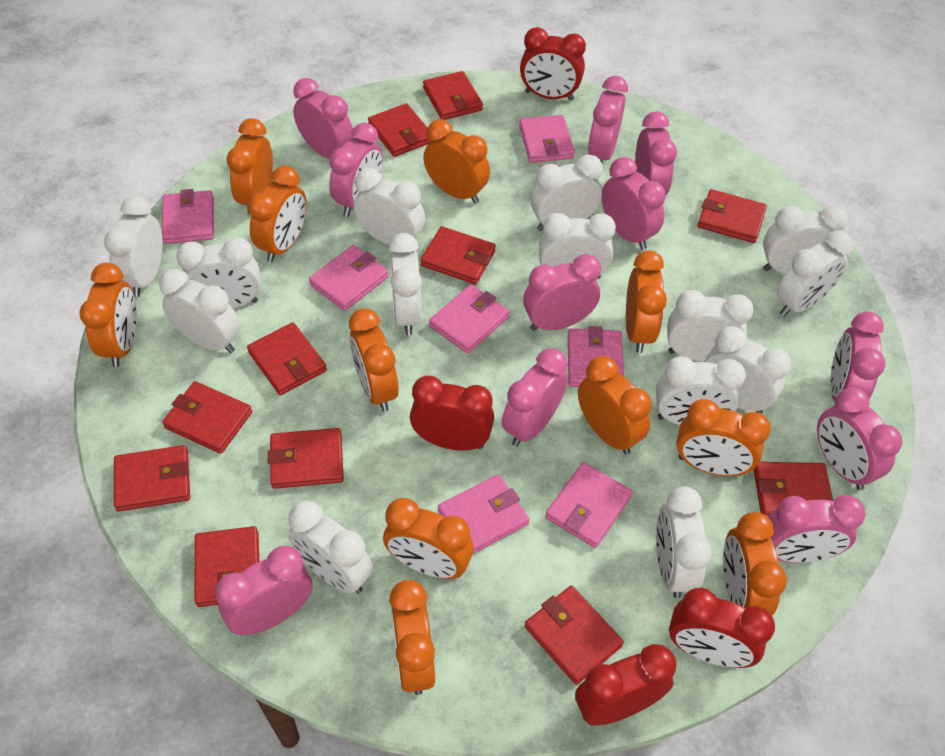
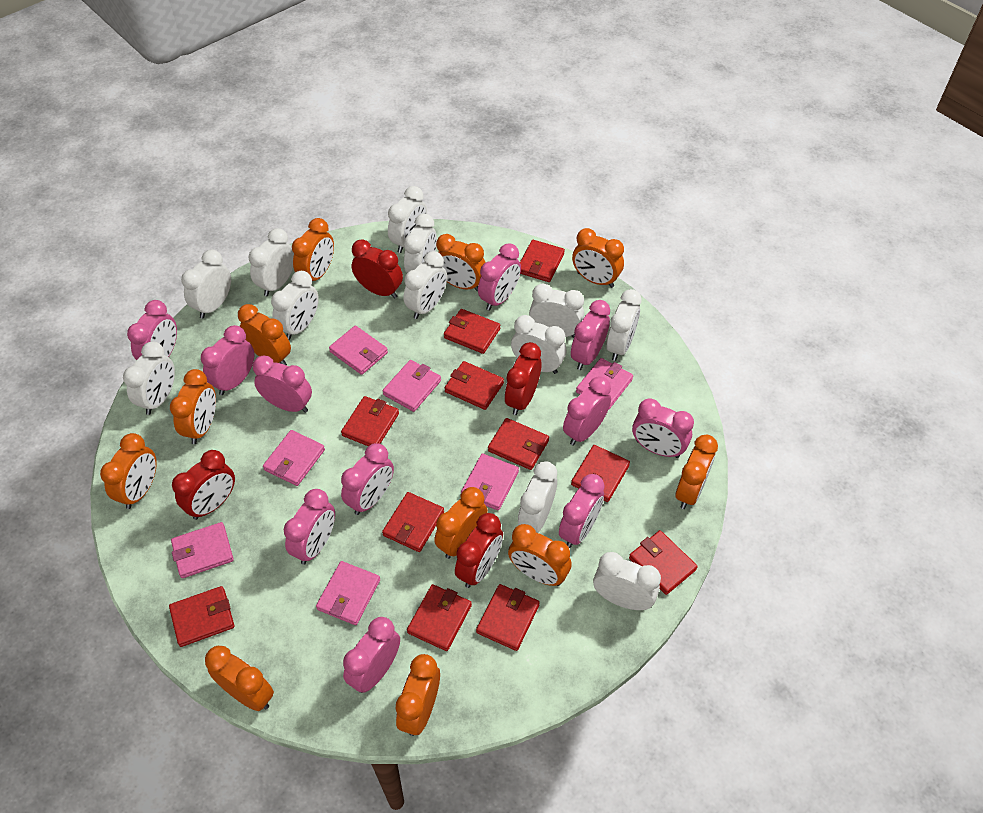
white clock: [104,196,163,297] [159,269,240,353] [176,237,260,309] [289,501,373,593] [354,168,425,245] [389,233,422,335] [531,155,603,231] [539,213,616,279] [656,356,746,425] [656,486,712,598] [668,290,754,362] [704,326,791,414] [763,205,848,274] [777,230,853,316] = 14 -> [123,341,175,415] [181,250,231,318] [248,228,294,296] [271,271,319,340] [388,186,427,253] [404,214,437,273] [404,251,447,319] [511,315,566,374] [518,461,557,533] [529,284,584,338] [593,552,661,610] [606,289,642,361] = 12

